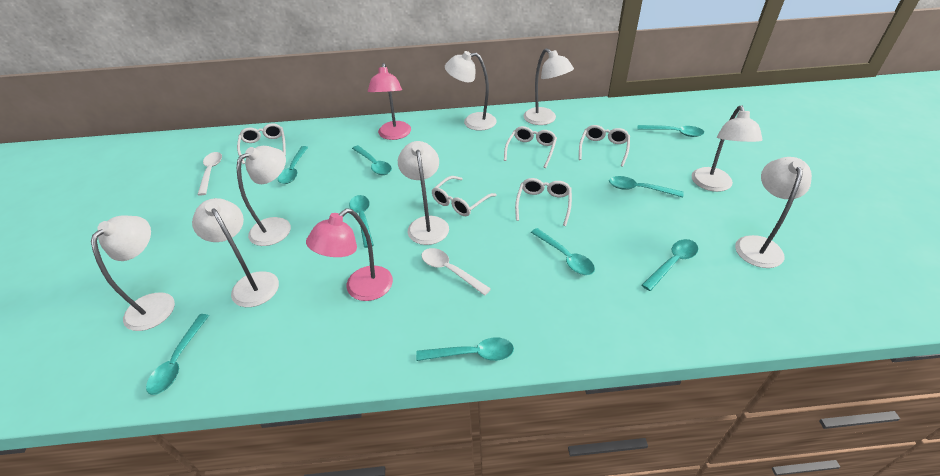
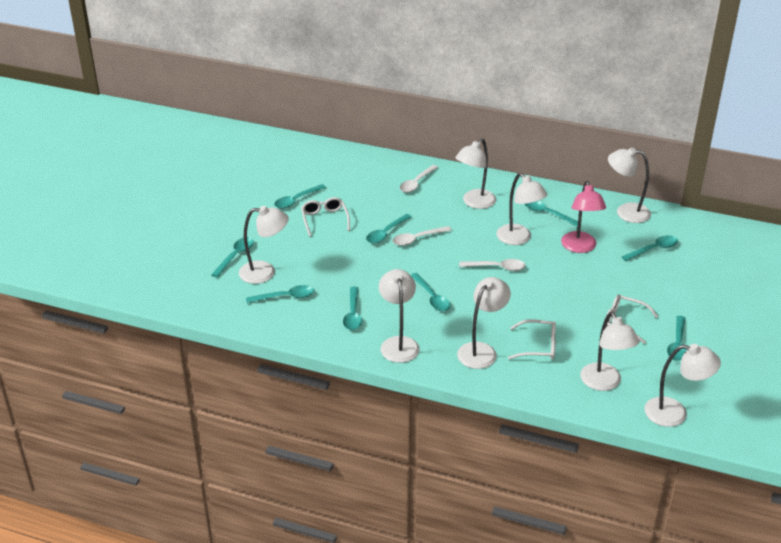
pink lamp: [306,208,393,301] [368,63,411,140] = 2 -> [561,180,606,253] = 1
white glasses: [237,123,286,164] [431,176,497,216] [504,126,557,168] [515,178,572,226] [579,125,630,167] = 5 -> [301,197,350,237] [508,319,556,360] [606,294,658,344] = 3
white spoon: [197,152,222,196] [421,248,491,295] = 2 -> [392,226,452,246] [400,165,438,193] [459,259,526,271] = 3

